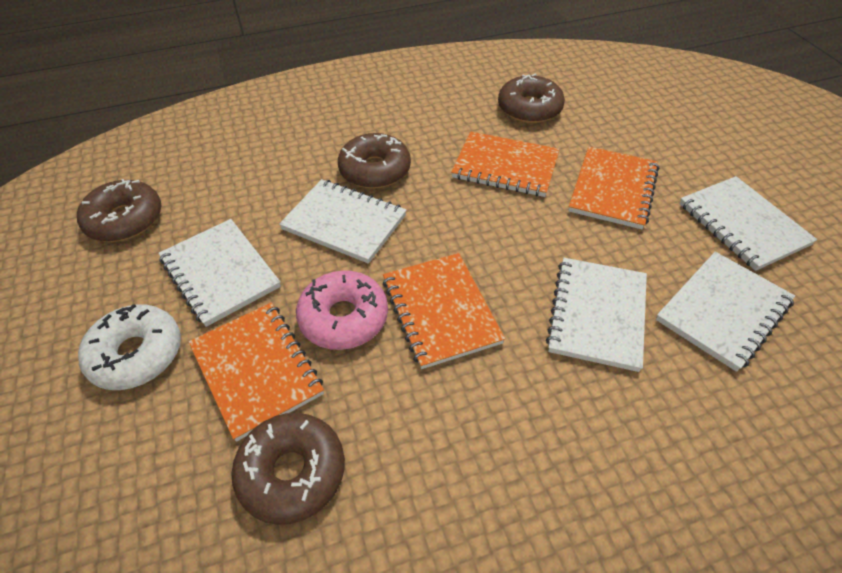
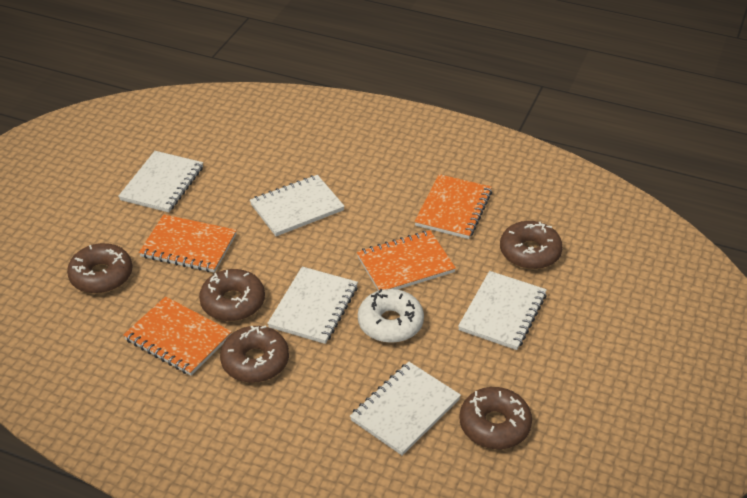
brown donut: [77,179,162,242] [231,413,345,525] [338,133,411,189] [498,74,565,123] = 4 -> [67,243,132,294] [199,269,265,321] [220,325,289,383] [460,387,532,449] [500,221,563,269] = 5
pink donut: [296,271,388,350] = 1 -> none = 0

